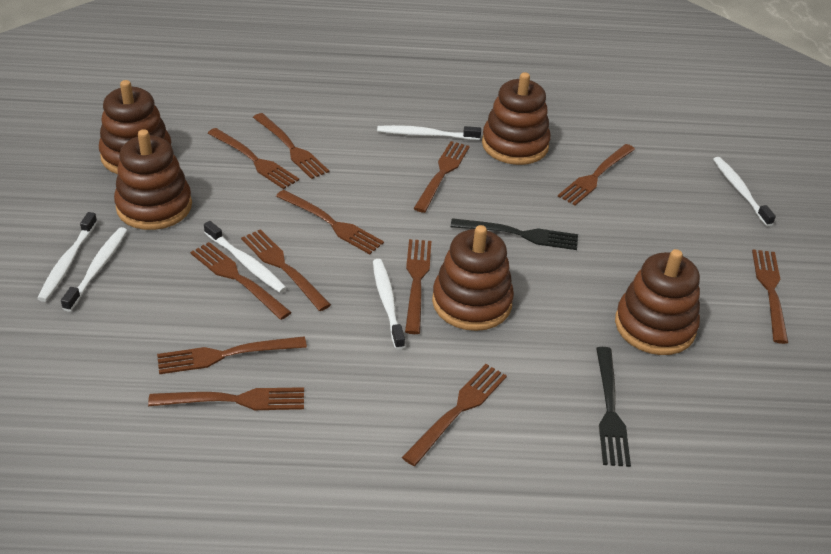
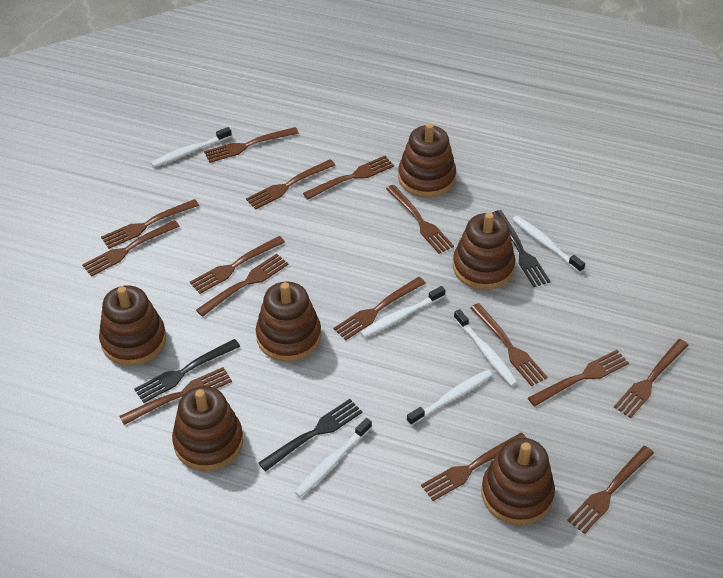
black fork: [450,218,578,250] [596,347,631,467] = 2 -> [134,339,240,403] [258,399,363,472] [493,210,551,287] = 3
brown fork: [148,387,304,410] [157,336,307,374] [190,242,292,320] [207,128,299,189] [241,229,331,311] [253,113,329,179] [276,190,384,254] [402,364,507,466] [405,239,431,334] [413,141,470,213] [558,144,635,205] [752,249,788,344] = 12 -> [82,220,180,277] [101,199,199,249] [119,367,232,425] [190,236,285,294] [196,254,289,317] [204,127,299,163] [246,159,335,210] [303,156,394,199] [333,277,426,341] [386,185,454,254] [421,433,527,501] [470,303,547,386] [528,350,629,407] [567,446,654,534] [614,339,688,418] = 15
brown stacking toy: [99,80,171,174] [114,129,192,230] [432,225,514,331] [482,72,551,165] [615,249,700,355] = 5 -> [99,285,166,366] [172,386,243,471] [256,282,321,362] [398,123,456,198] [453,212,516,290] [481,438,555,525] = 6

